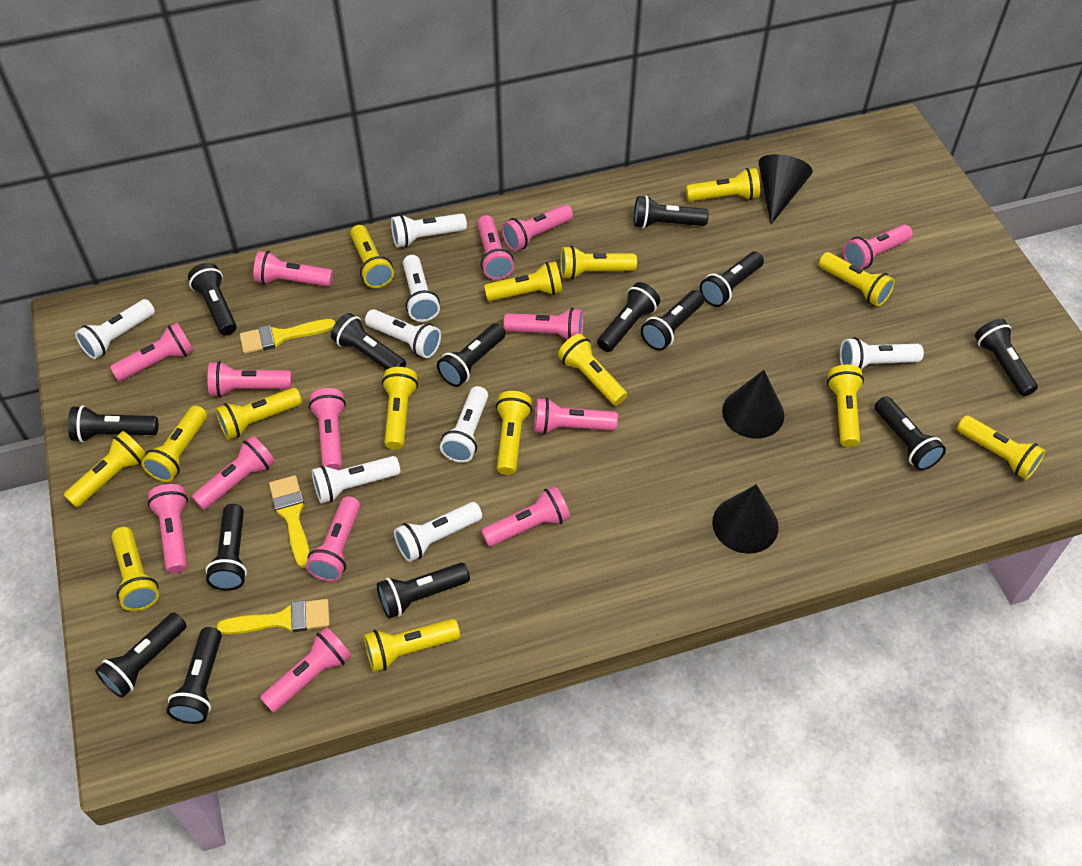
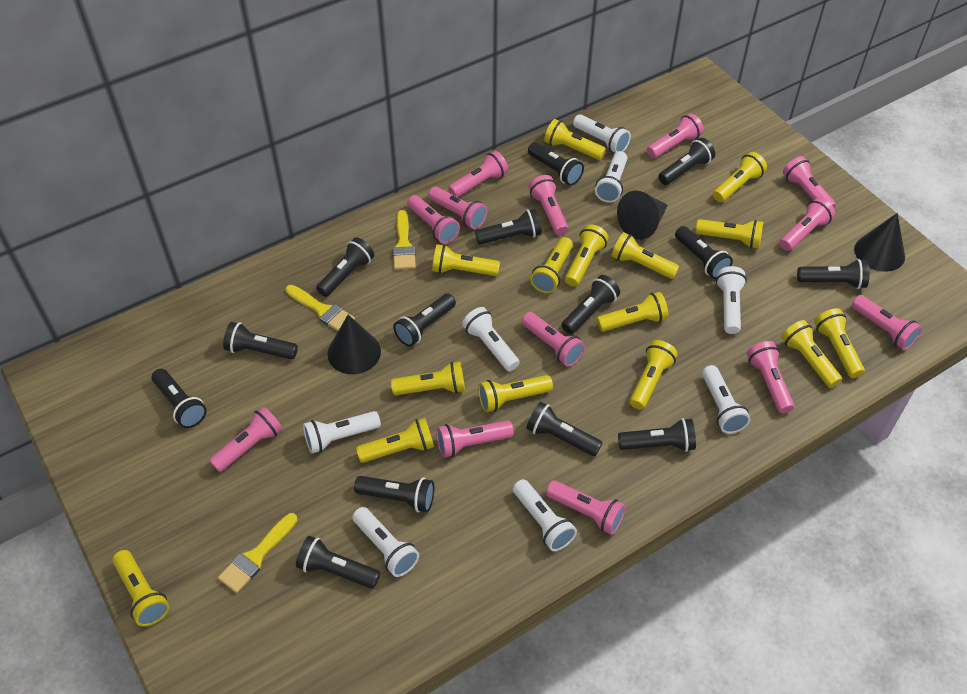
pink flashlight: [110,322,194,381] [148,484,188,574] [192,436,275,510] [208,361,292,397] [253,251,333,287] [260,627,352,712] [306,496,360,582] [309,388,346,470] [477,215,514,280] [481,486,570,547] [502,204,573,251] [504,308,583,340] [534,398,618,435] [843,224,913,269] = 14 -> [209,406,283,472] [407,195,460,244] [428,186,487,229] [436,420,514,458] [448,151,508,197] [522,312,585,367] [529,175,568,235] [546,480,626,535] [647,113,704,158] [747,341,794,413] [780,198,835,251] [783,156,836,208] [852,295,922,350] = 13

